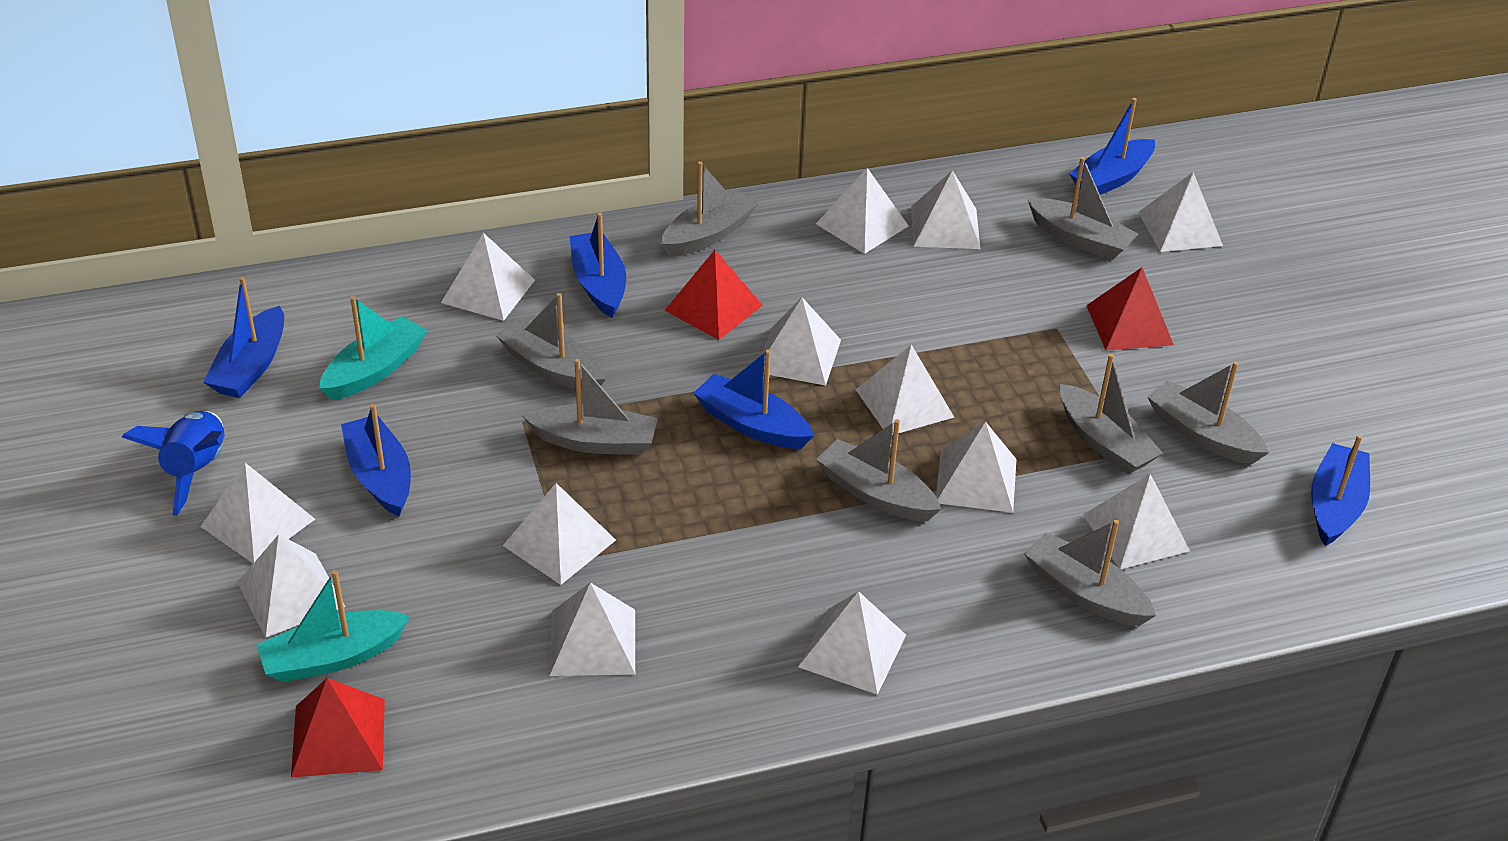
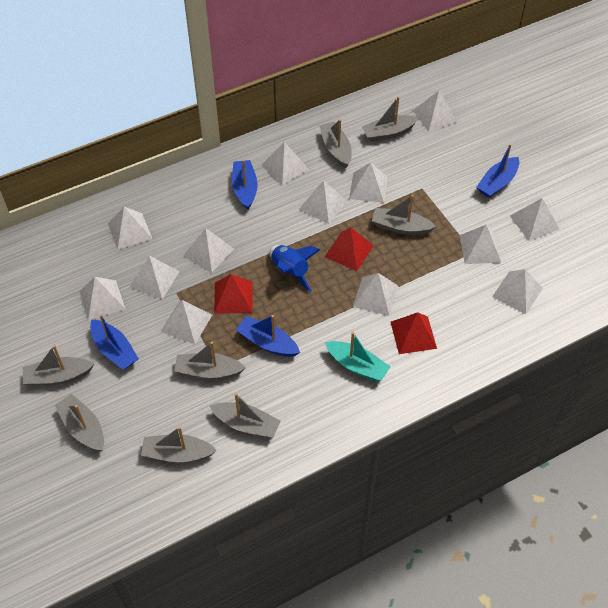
blue boat: [203,277,284,398] [341,404,411,516] [570,213,626,318] [693,349,814,449] [1069,98,1155,195] [1311,435,1370,546] = 6 -> [90,314,139,370] [232,160,258,210] [236,315,300,357] [477,145,519,198] = 4
turquoise boat: [256,570,410,682] [319,296,427,400] = 2 -> [325,332,391,382] = 1

